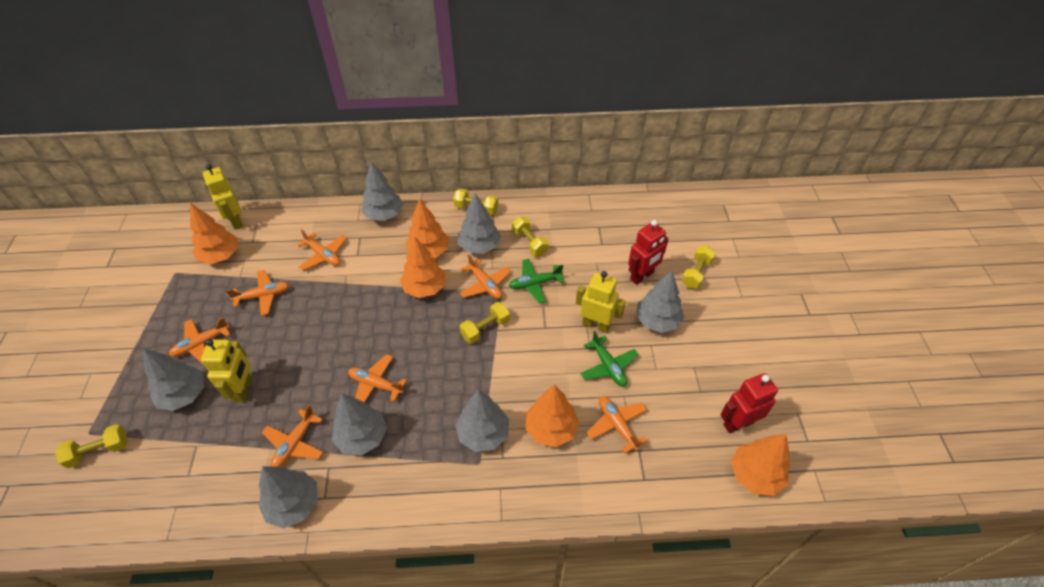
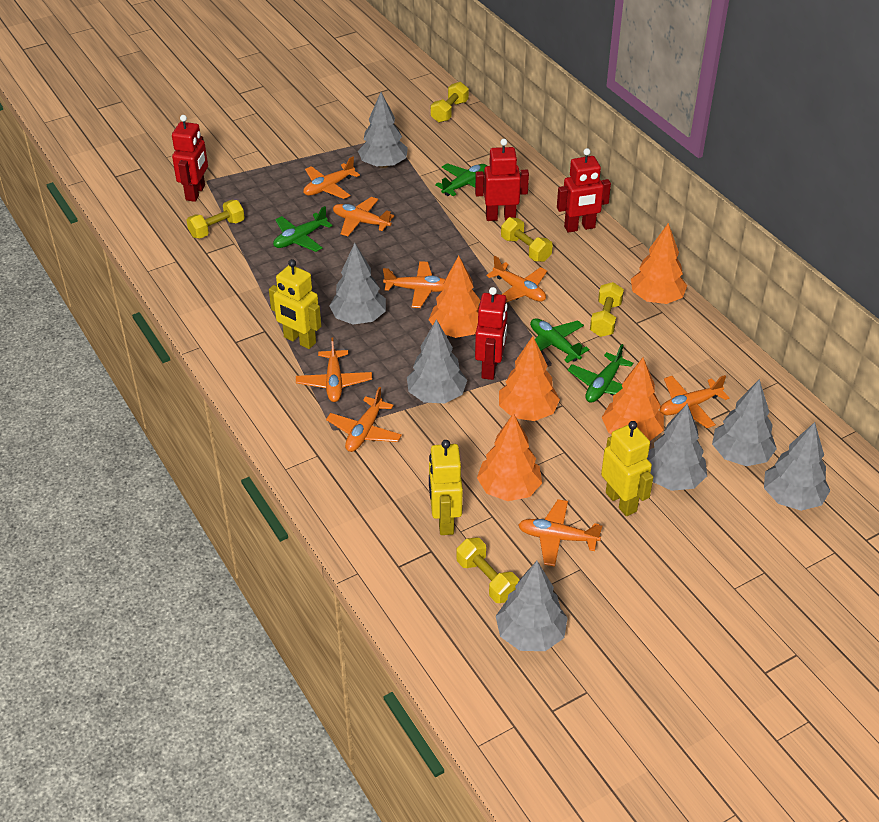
green plane: [509,259,564,304] [580,331,639,387] = 2 -> [273,206,333,252] [435,163,487,196] [530,318,589,363] [568,344,633,403] = 4
orange plane: [169,317,230,365] [226,270,289,316] [262,405,323,467] [297,229,347,270] [348,354,407,403] [460,254,511,299] [587,396,648,453] = 7 -> [296,337,372,402] [303,157,360,199] [326,387,402,452] [333,197,394,236] [383,261,445,308] [486,256,547,302] [518,499,602,566] [660,375,729,428] = 8
red robot: [628,220,668,285] [720,373,778,433] = 2 -> [172,115,208,202] [475,139,529,221] [475,287,508,380] [557,148,611,233] = 4

